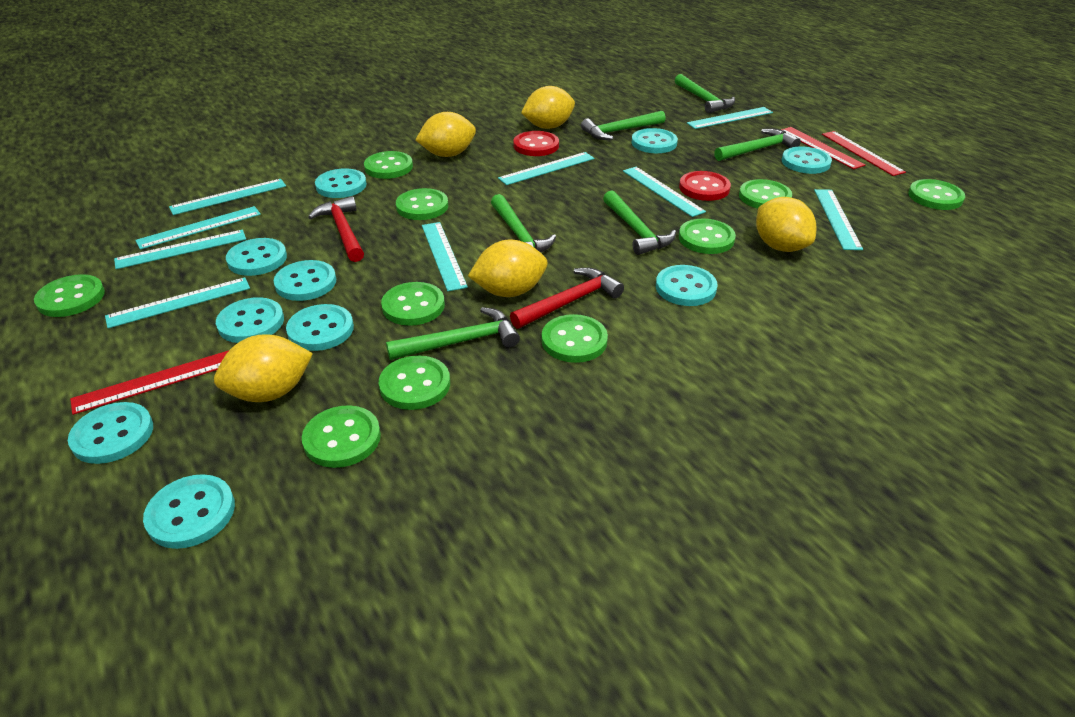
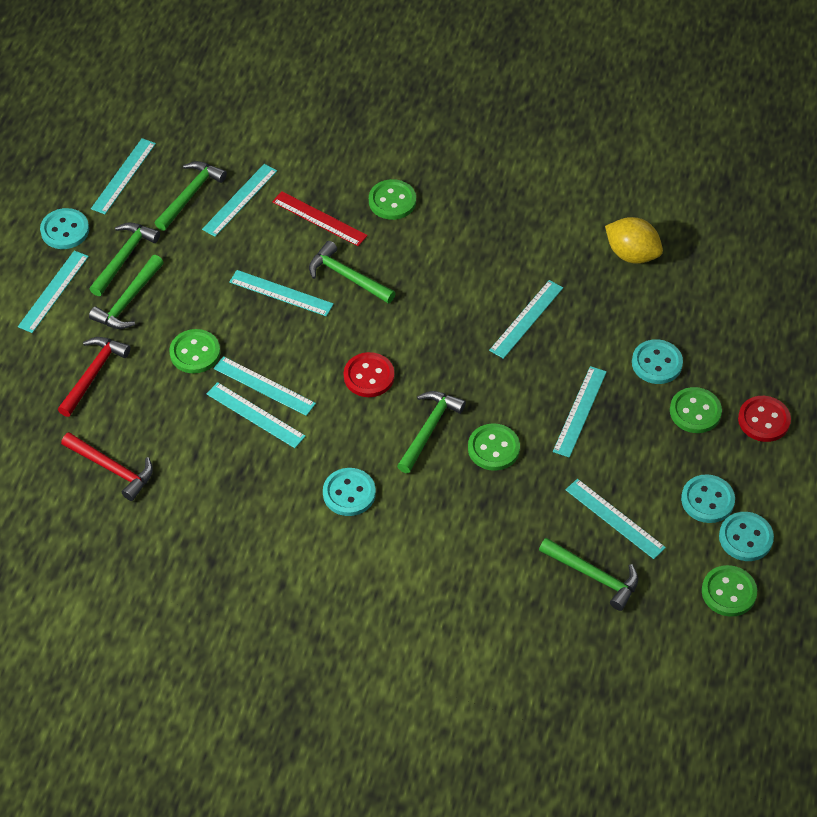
green button: [34,274,105,317] [302,405,381,468] [364,151,413,179] [378,355,450,410] [381,282,445,326] [396,188,448,220] [542,314,608,363] [679,219,736,254] [739,179,792,208] [908,179,965,210] = 10 -> [169,329,220,374] [369,179,416,220] [468,423,520,471] [670,387,722,433] [702,565,757,617] = 5
red ruler: [70,350,229,415] [781,127,865,169] [822,131,906,176] = 3 -> [272,191,368,246] = 1
turquoise button: [68,402,153,464] [143,474,235,549] [216,297,284,343] [226,238,287,276] [273,260,336,301] [286,304,354,351] [315,168,367,198] [632,128,678,153] [656,265,717,306] [782,147,832,174] = 10 -> [40,208,89,249] [323,468,376,516] [632,339,683,384] [681,474,735,523] [719,512,774,561] = 5
yellow lemon: [214,334,313,402] [416,112,476,157] [468,239,548,297] [521,86,575,129] [756,197,816,252] = 5 -> [605,217,663,264] = 1

